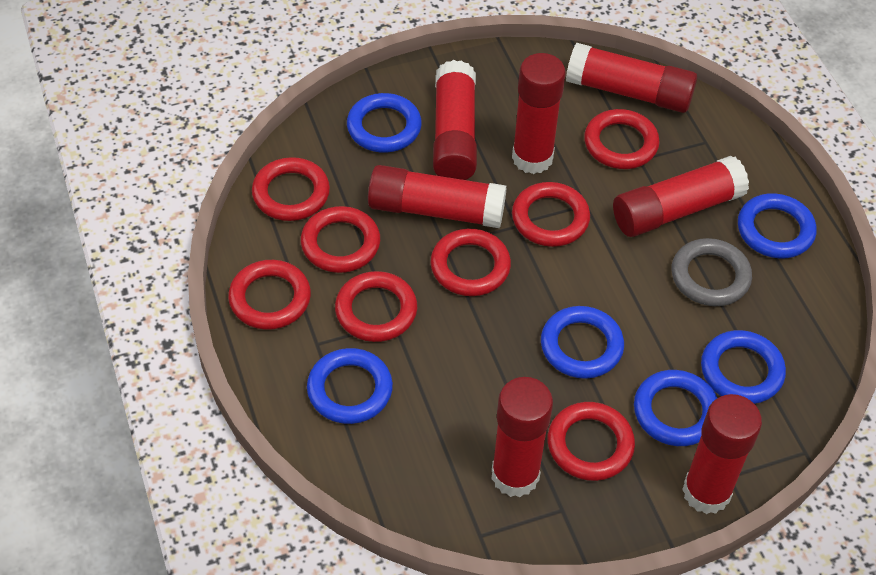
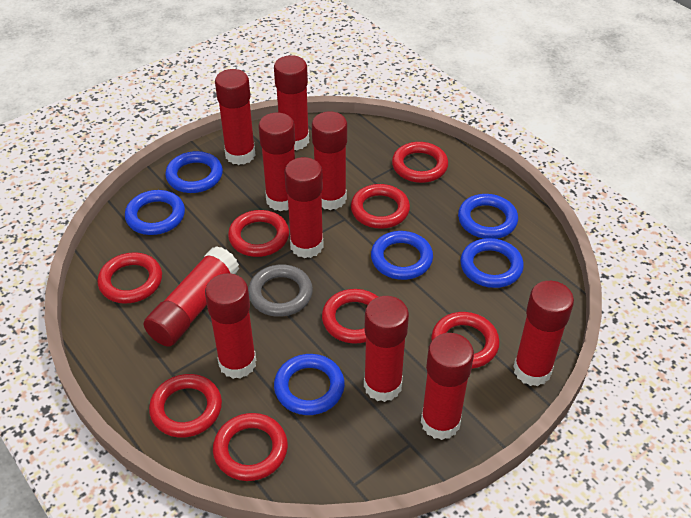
red glue stick: [368,165,507,228] [433,60,477,180] [492,377,553,497] [512,53,566,174] [566,43,697,113] [613,156,749,237] [682,394,762,514] = 7 -> [144,246,239,347] [205,273,256,379] [215,69,256,165] [258,113,295,211] [274,55,309,150] [285,157,324,258] [312,112,347,210] [364,296,409,402] [421,333,474,440] [513,281,574,386] = 10

